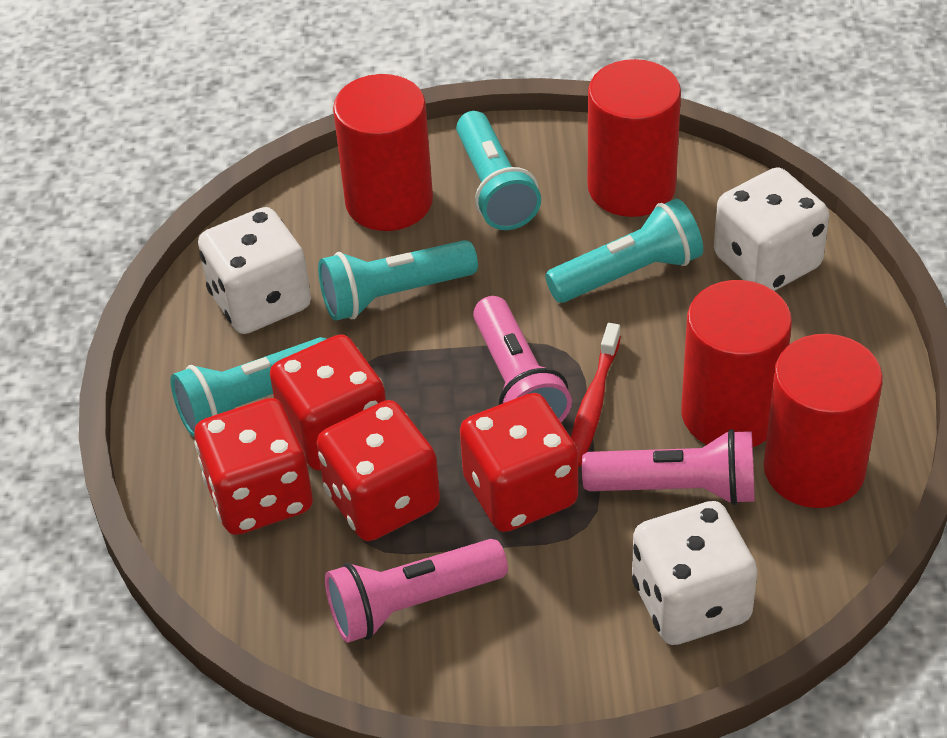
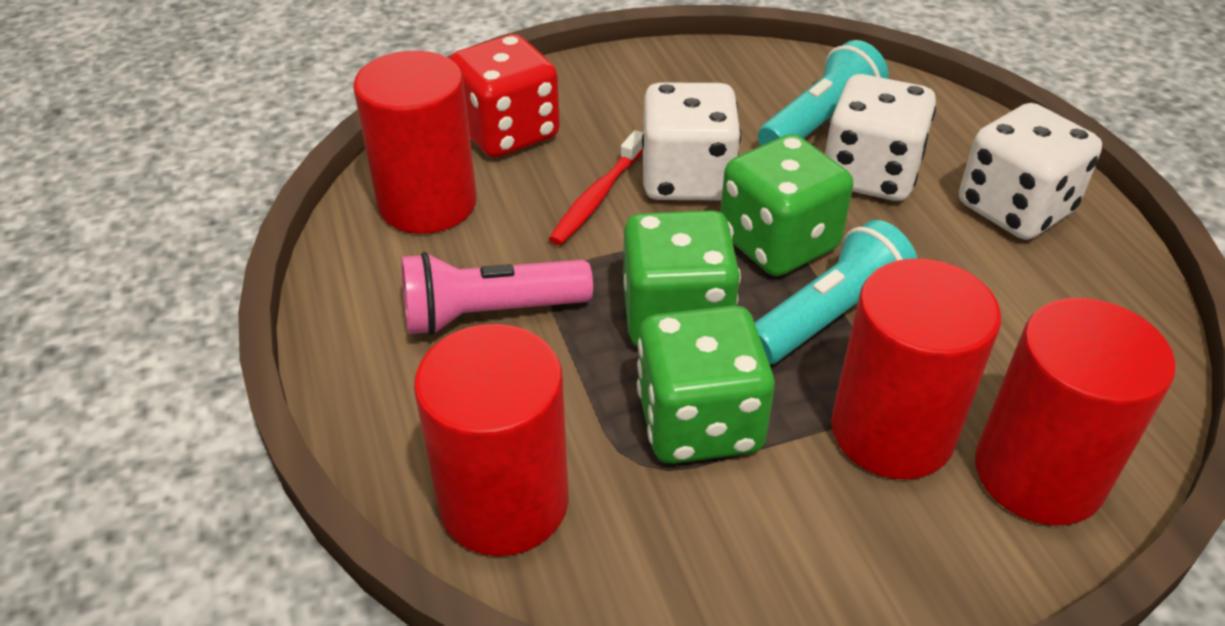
green dice: none = 0 -> [623,210,741,347] [637,305,775,464] [720,134,853,276] = 3
pink flashlight: [325,539,508,643] [473,296,572,422] [582,429,754,505] = 3 -> [401,252,593,336] = 1
red dice: [194,398,313,535] [270,334,386,471] [316,400,440,541] [460,393,578,532] = 4 -> [449,34,560,158] = 1
turquoise flashlight: [170,337,327,437] [318,240,478,321] [456,111,541,230] [545,199,703,303] = 4 -> [754,220,918,364] [758,40,889,146] = 2

